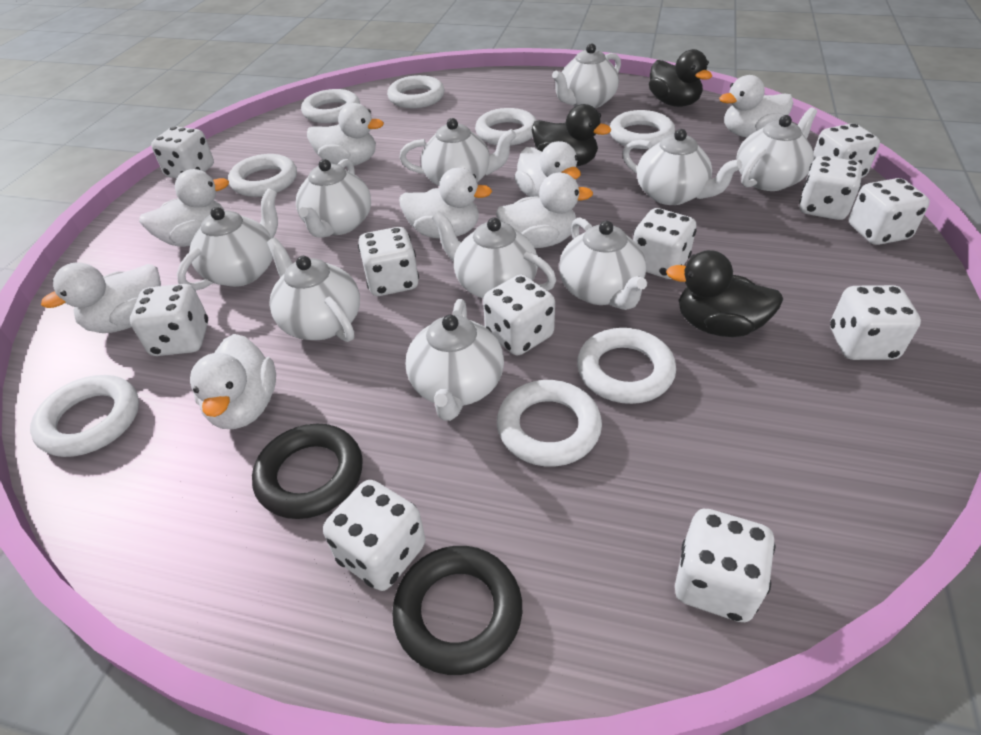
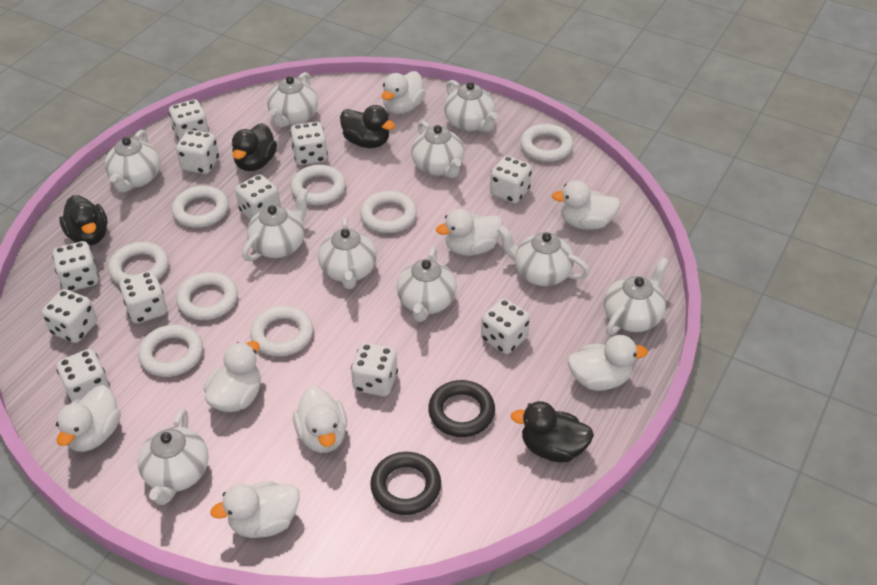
black duck: [532,104,611,167] [649,49,712,107] [666,250,783,337] = 3 -> [59,195,108,246] [232,123,277,171] [340,105,395,148] [511,401,594,462] = 4

